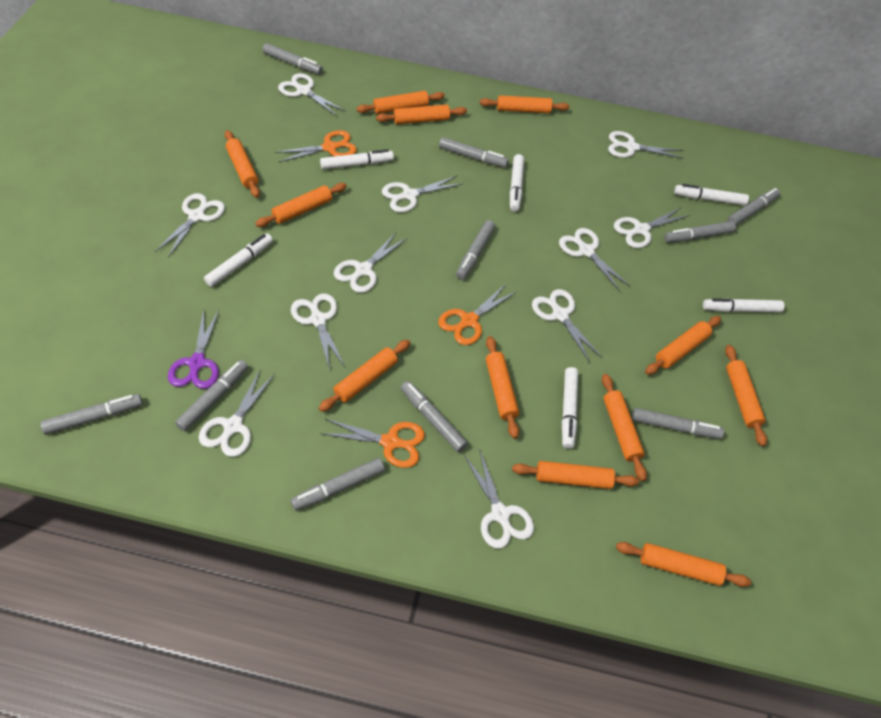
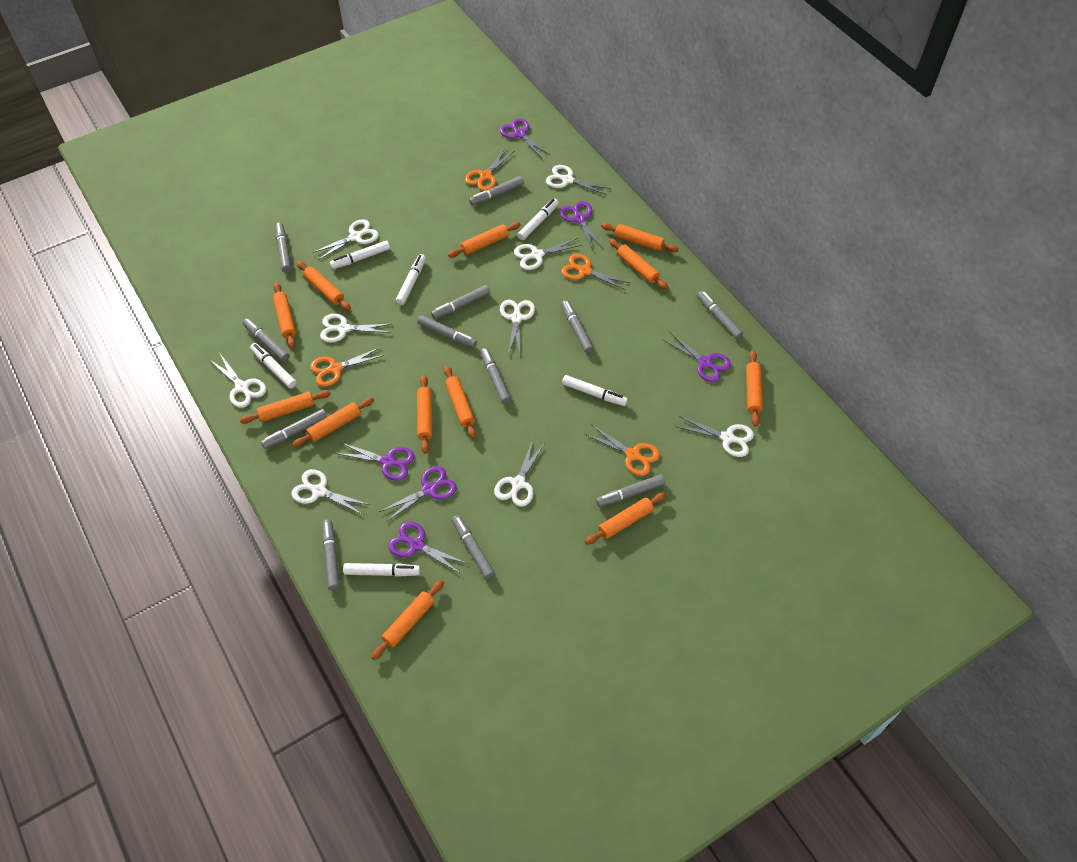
grey marker: [40,394,143,435] [175,360,248,432] [263,43,323,74] [291,458,385,510] [401,381,468,452] [439,137,509,168] [456,220,495,280] [632,408,724,439] [664,221,736,243] [727,188,780,225] = 10 -> [243,318,290,362] [261,409,328,449] [275,222,292,272] [322,520,340,590] [417,315,477,348] [431,285,490,319] [452,515,495,579] [469,176,524,206] [480,348,511,404] [561,300,594,353] [596,475,665,507] [697,291,743,339] = 12
orange scissors: [275,130,357,162] [320,419,425,468] [438,284,517,345] = 3 -> [310,347,385,387] [465,148,514,191] [561,254,630,290] [585,425,660,476] = 4
purple scissors: [168,310,219,389] = 1 -> [336,443,415,481] [379,466,457,522] [388,521,469,574] [500,118,550,158] [560,201,603,250] [662,332,731,382] = 6
white scissors: [155,193,225,257] [199,369,275,457] [278,73,345,116] [291,293,345,370] [334,232,407,293] [382,176,463,212] [464,448,534,549] [532,289,602,363] [559,228,630,291] [608,131,684,159] [614,208,690,248] = 11 -> [210,354,266,408] [291,469,370,515] [312,219,379,260] [320,314,392,343] [494,440,545,507] [500,300,535,355] [514,238,582,270] [546,165,611,195] [676,416,754,457] = 9

